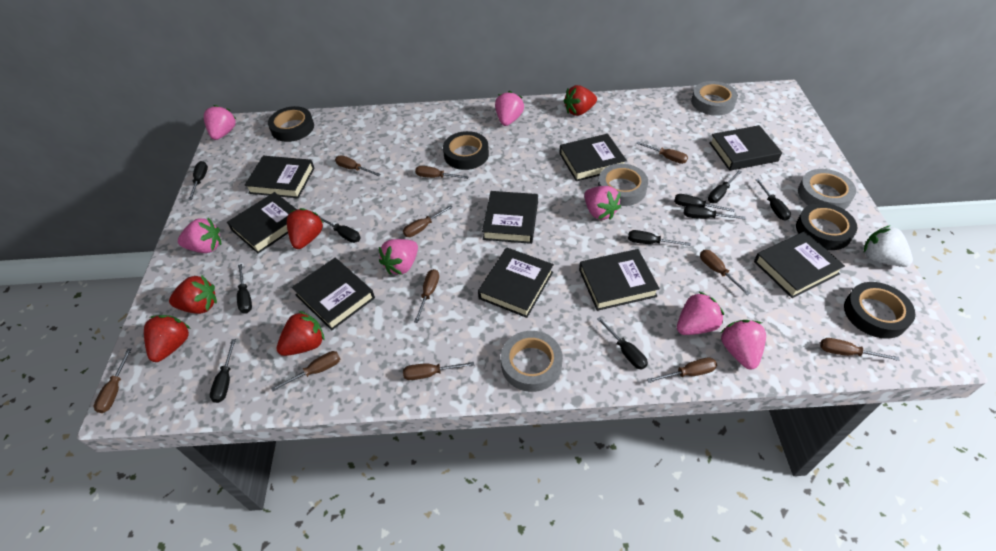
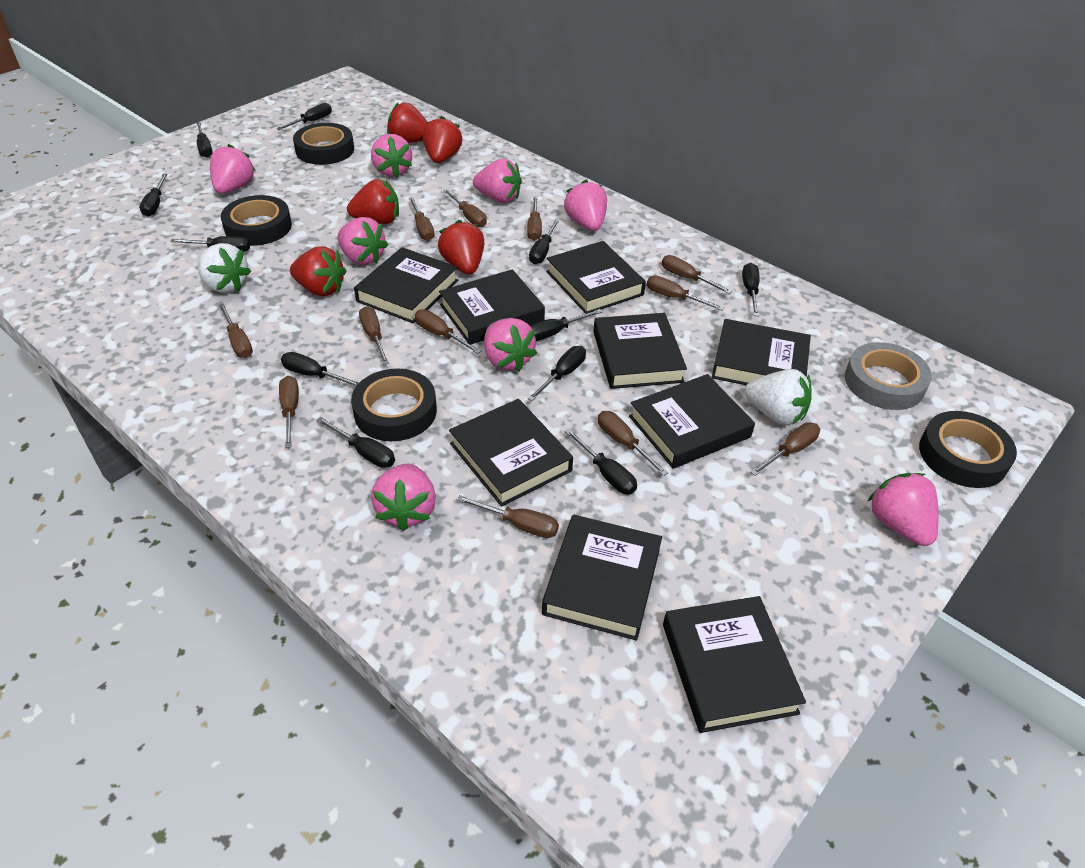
black screwdriver: [188,161,208,200] [210,339,236,403] [237,264,252,313] [318,216,361,243] [597,317,648,370] [628,230,691,246] [674,194,735,212] [684,206,745,219] [708,170,742,203] [755,179,791,221] = 10 -> [139,174,168,217] [170,236,250,252] [196,122,213,158] [277,103,332,130] [281,352,359,386] [316,417,395,468] [528,346,586,401] [529,219,560,264] [530,309,602,341] [565,428,637,494] [742,263,760,316] = 11
brown screwdriver: [94,349,132,413] [271,351,340,391] [335,155,380,176] [403,205,453,237] [403,362,474,380] [414,269,439,323] [415,166,469,179] [636,141,688,164] [647,357,717,383] [700,250,750,296] [820,338,900,361] = 11 -> [219,303,253,358] [279,376,299,448] [359,306,389,365] [409,197,434,241] [415,310,482,354] [443,189,487,227] [457,495,559,538] [527,196,542,241] [598,411,668,476] [647,275,724,310] [662,255,732,294] [750,422,820,476] = 12
grey tape: [501,331,563,392] [598,164,648,206] [691,81,738,116] [798,169,856,210] = 4 -> [845,342,932,410] = 1
pink strawberry: [178,218,221,253] [204,105,236,140] [379,239,418,275] [495,91,524,126] [584,186,621,220] [677,292,724,335] [720,320,766,370] = 7 -> [210,144,256,194] [337,217,388,265] [371,134,412,178] [371,464,436,531] [473,159,522,203] [484,318,537,372] [564,180,607,231] [868,473,938,546] = 8
white strawberry: [864,225,913,267] = 1 -> [198,243,251,293] [745,369,811,425] = 2

